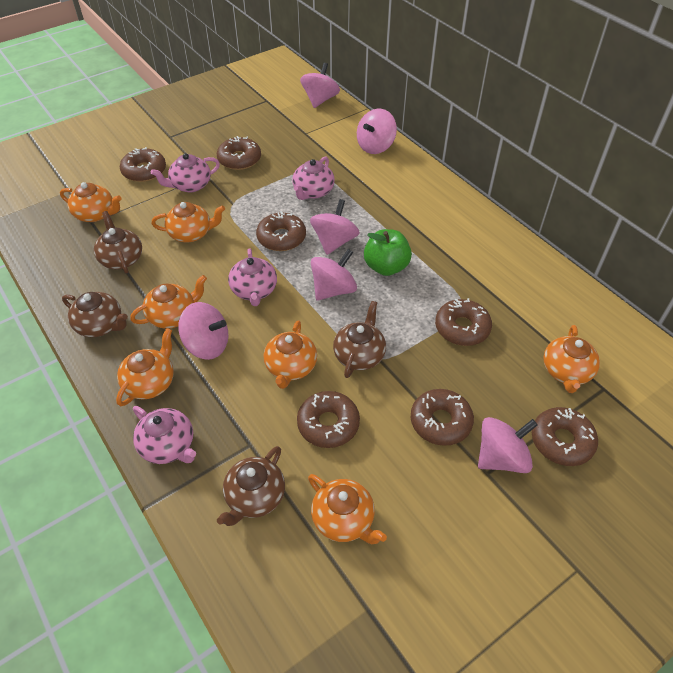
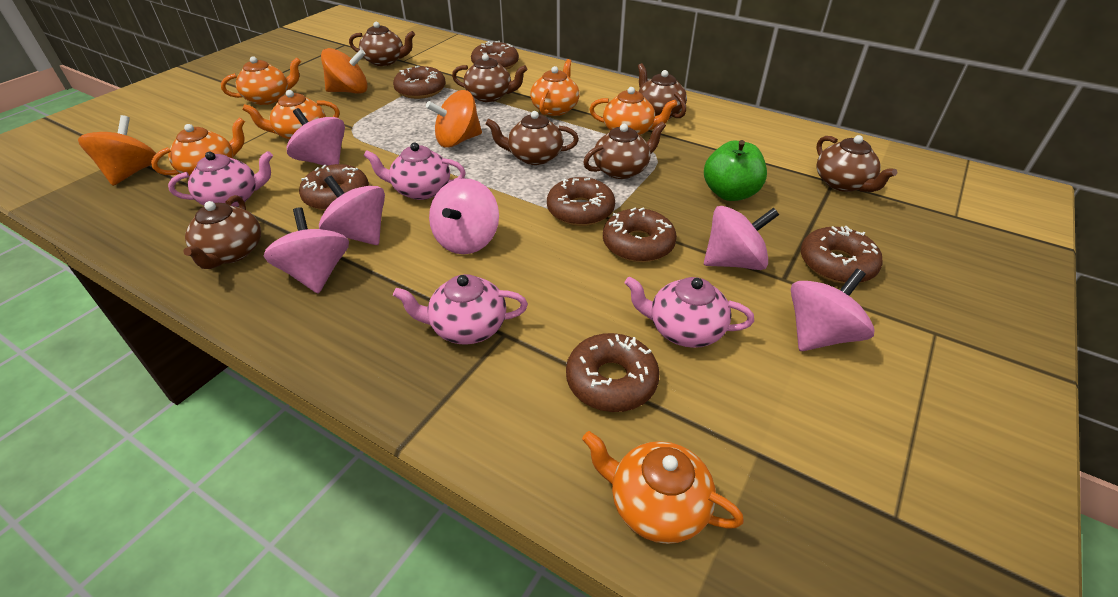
brown teapot: [62,292,128,337] [94,211,142,274] [217,446,285,526] [333,301,386,378] = 4 -> [183,195,261,269] [349,22,415,66] [452,54,527,102] [486,111,579,165] [583,122,666,179] [638,63,687,119] [816,135,897,192] = 7
orange spinning top: none = 0 -> [78,115,156,186] [321,48,368,94] [426,90,482,148] = 3
orange teapot: [60,182,121,222] [116,328,174,406] [130,275,207,329] [152,202,225,242] [264,320,317,389] [308,474,387,544] [543,325,600,393] = 7 -> [151,118,245,177] [221,56,301,105] [242,90,339,140] [530,59,579,116] [582,431,744,544] [589,87,678,135] = 6

